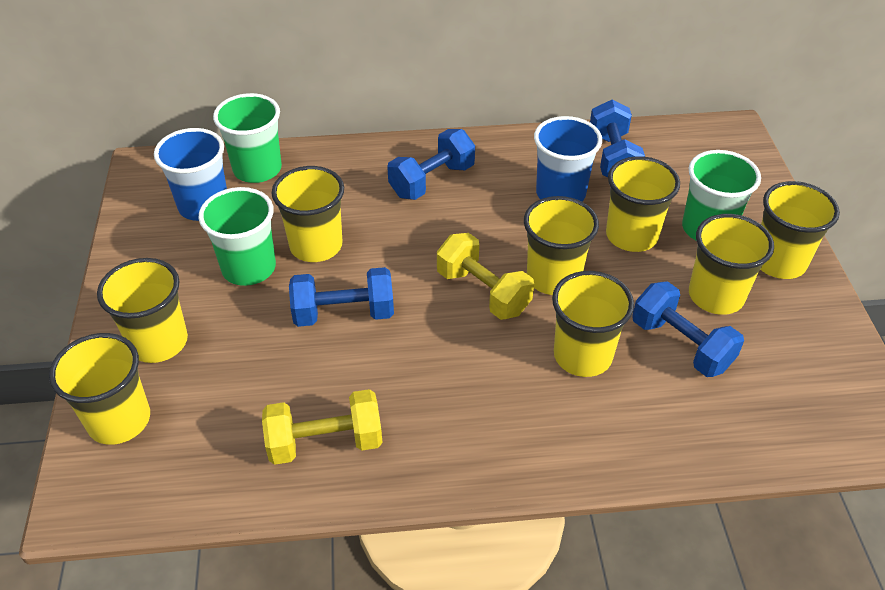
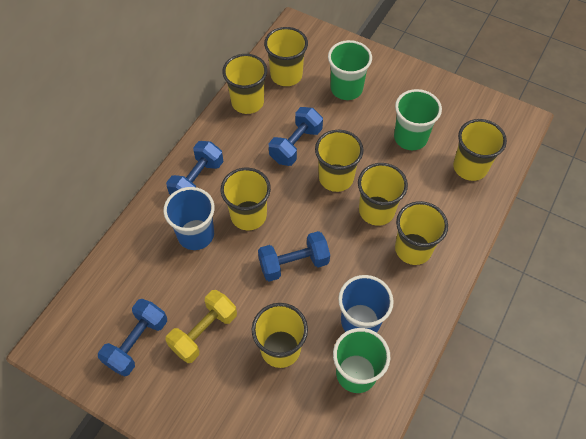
yellow dumbbell: [262,389,383,465] [437,233,534,320] = 2 -> [165,290,237,363] = 1

